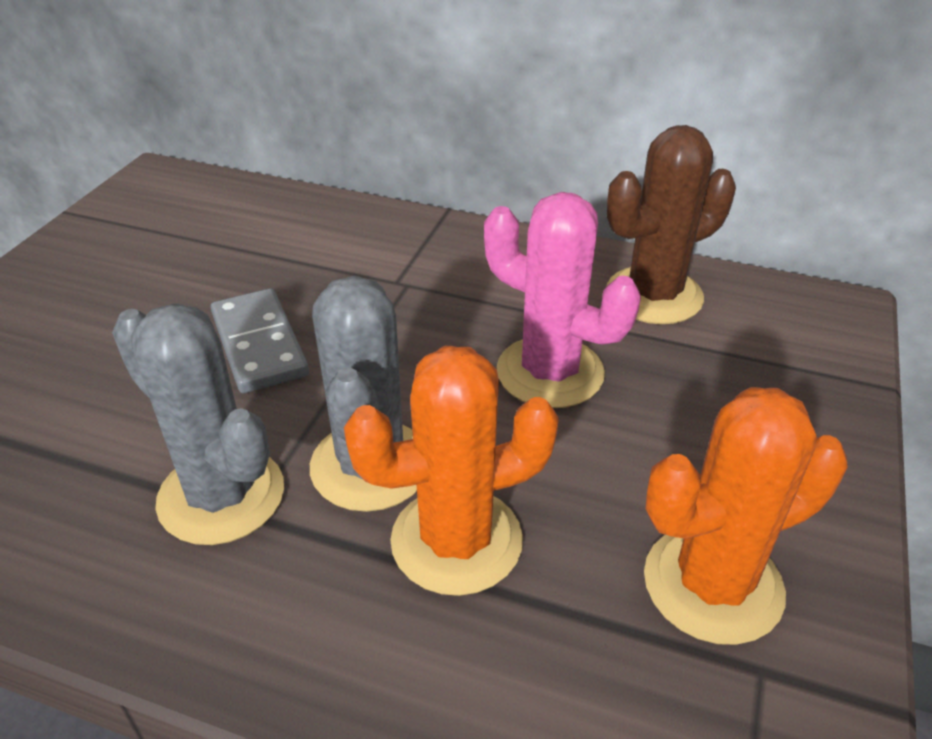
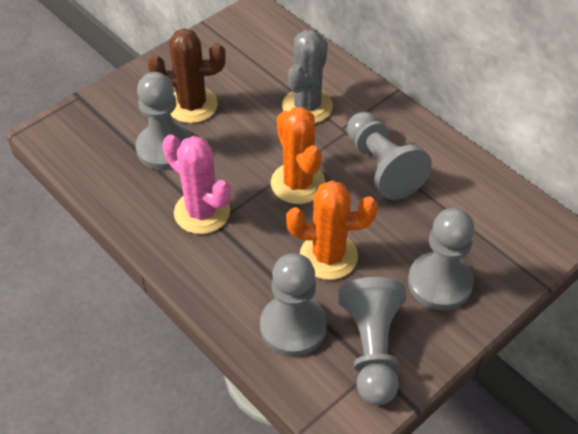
grey cactus: [112,303,284,545] [310,276,417,512] = 2 -> [282,30,333,123] = 1
grey domino: [211,288,309,393] = 1 -> none = 0
grey pawn: none = 0 -> [135,72,192,170] [260,253,327,357] [338,277,406,405] [347,112,432,200] [408,208,475,310] = 5

